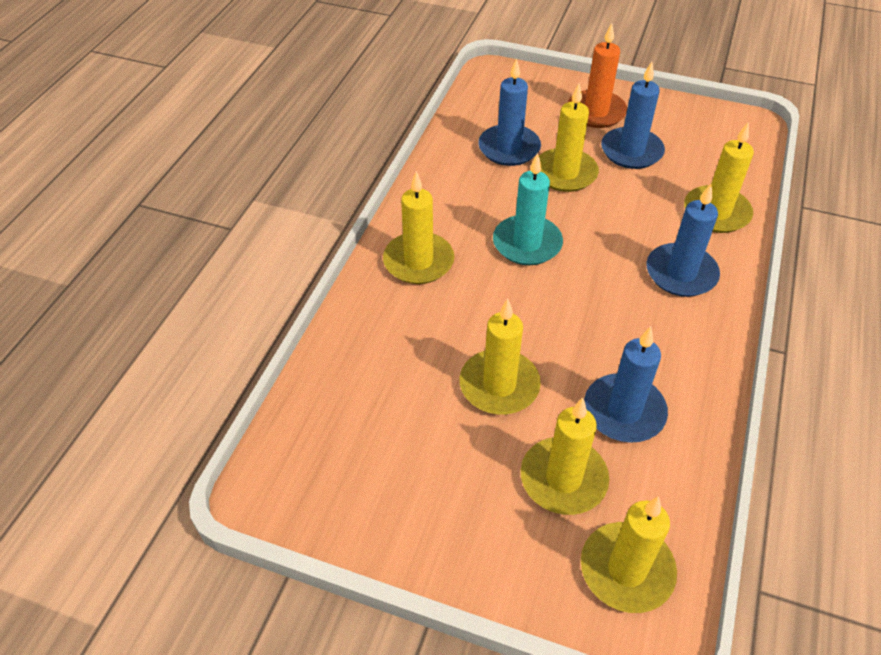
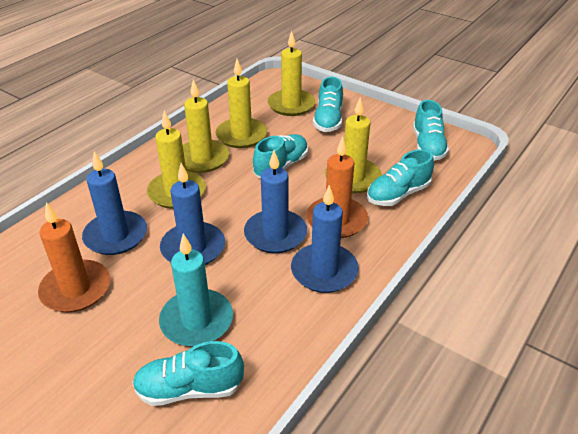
orange candle: [568,23,627,128] = 1 -> [38,202,110,312] [306,137,368,238] = 2
turquoise shoe: none = 0 -> [133,341,244,406] [253,134,308,178] [313,77,343,132] [367,149,434,206] [413,100,449,161] = 5
yellow candle: [383,171,455,284] [460,299,541,414] [521,398,609,515] [539,84,599,192] [581,496,677,613] [684,122,754,233] = 6 -> [147,111,206,209] [183,80,229,173] [216,59,267,148] [267,31,315,116] [325,97,382,193] = 5

